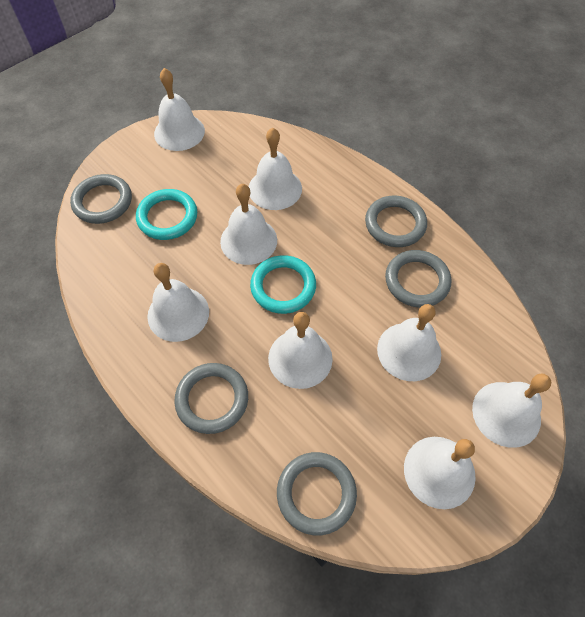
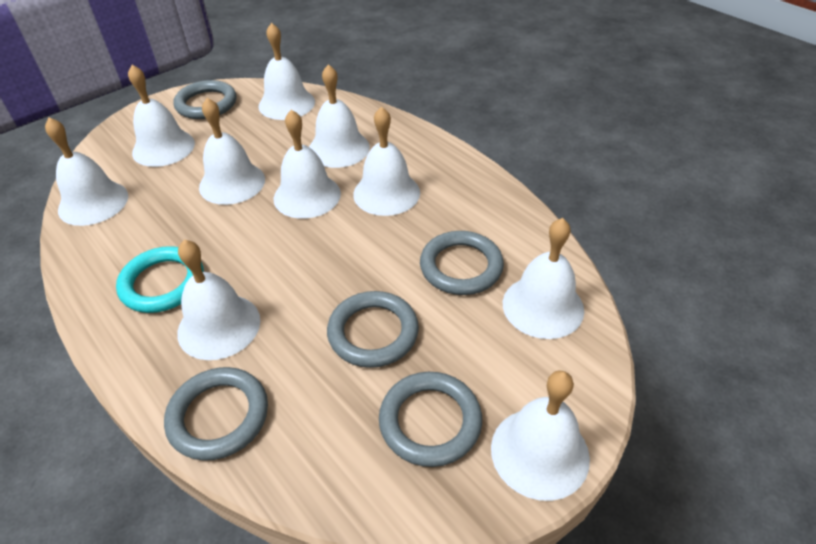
turquoise ring: [136,189,197,240] [250,255,316,314] = 2 -> [116,246,204,313] = 1
white bell: [147,263,209,342] [154,68,205,151] [220,184,277,265] [249,128,302,210] [268,312,333,389] [377,304,441,381] [404,437,476,509] [472,374,552,448] = 8 -> [45,117,128,226] [128,65,195,167] [177,240,260,360] [199,98,265,205] [258,23,315,120] [274,110,341,219] [309,64,370,168] [353,106,420,216] [491,370,590,501] [503,218,584,339] = 10

